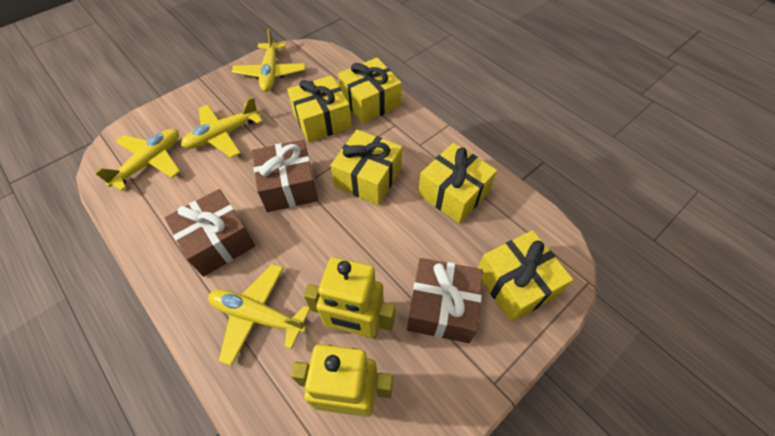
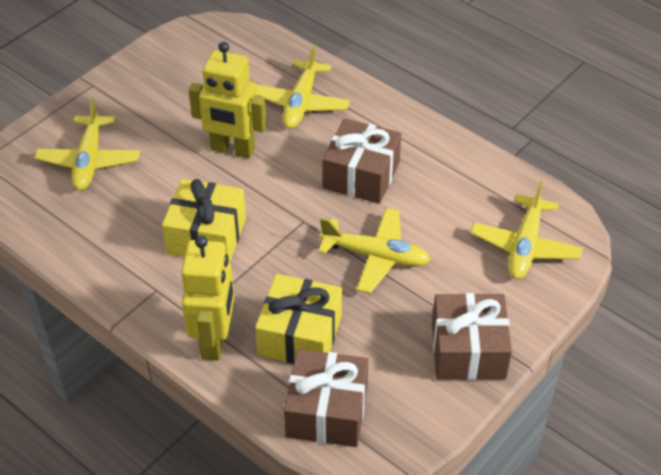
yellow gift: [287,75,352,142] [330,130,402,205] [338,58,402,124] [418,143,497,224] [478,230,573,322] = 5 -> [162,179,246,263] [255,274,342,364] = 2

